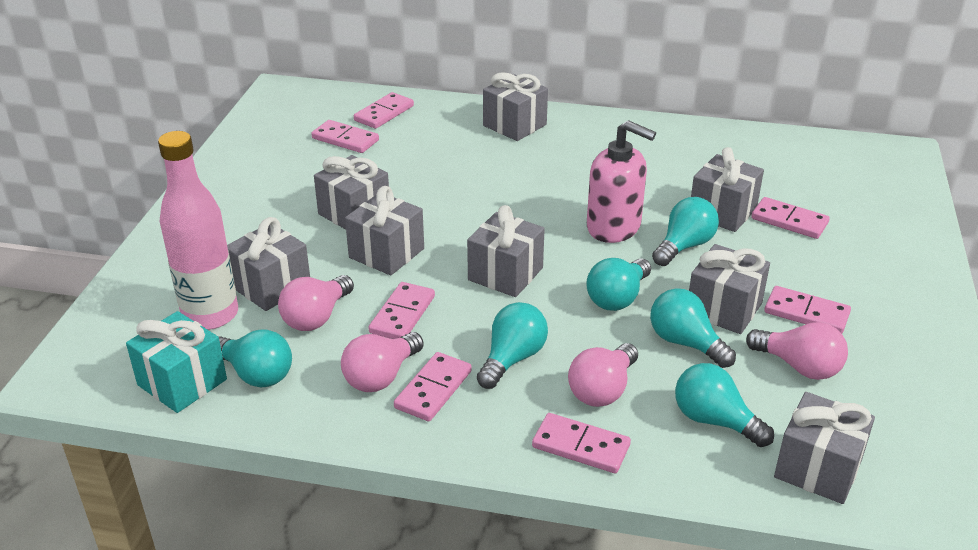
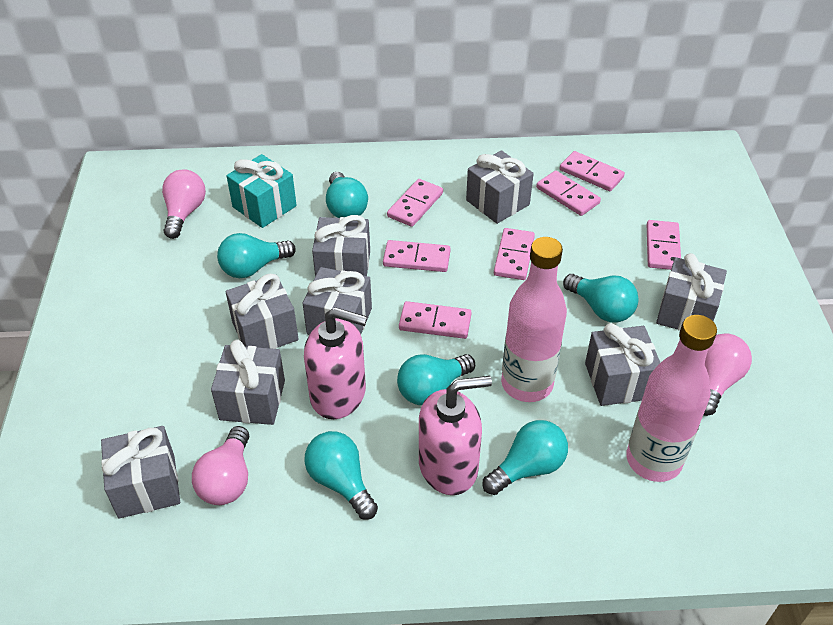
pink bottle: [158,131,238,330] = 1 -> [501,237,567,402] [626,315,717,482] = 2
pink light bulb: [278,275,354,331] [341,332,424,392] [568,343,638,407] [746,322,848,380] = 4 -> [162,169,206,239] [192,426,249,505] [703,333,752,416] = 3
pink soap dispenser: [587,120,656,243] = 1 -> [304,307,367,419] [419,376,492,495] = 2

